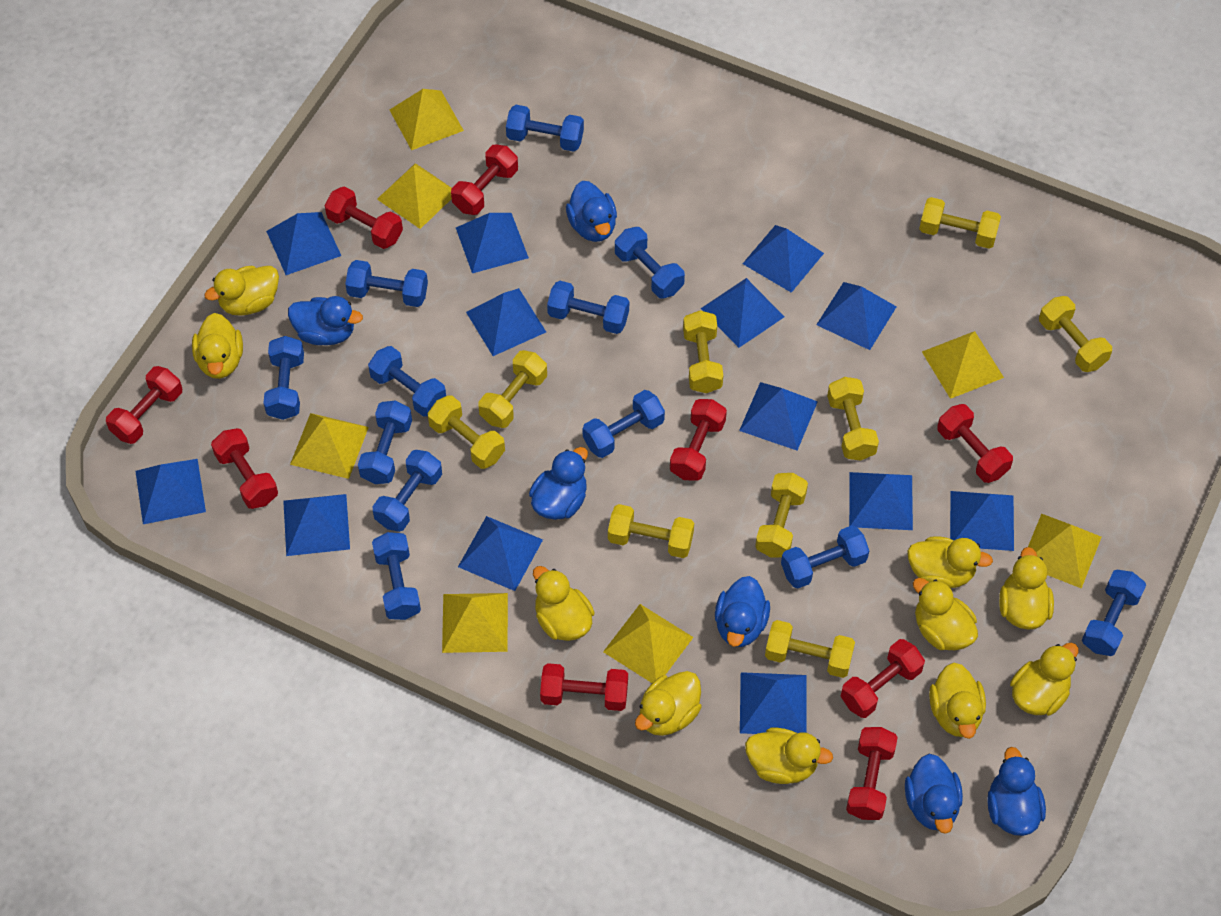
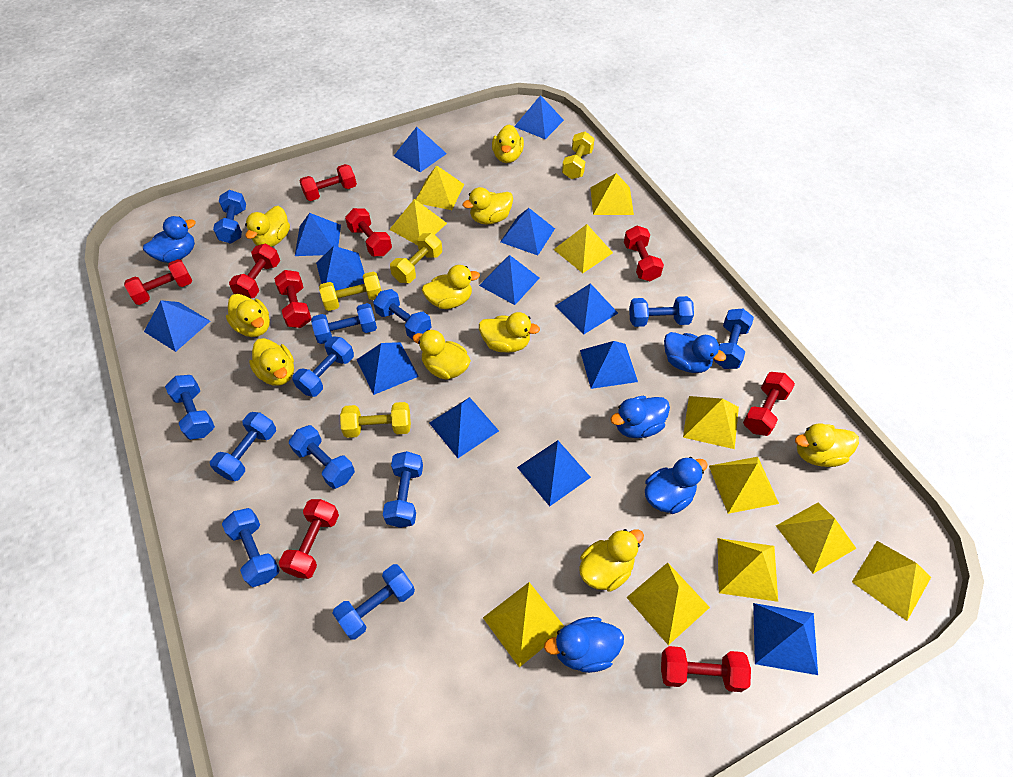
blue duck: [288,296,363,345] [529,447,588,520] [566,181,617,242] [715,576,770,647] [905,754,963,834] [987,747,1046,836] = 6 -> [143,216,196,263] [544,617,624,673] [611,396,670,438] [645,457,708,514] [664,332,726,373] = 5
yellow dumbbell: [428,395,505,469] [479,350,547,428] [608,504,694,558] [683,310,723,393] [755,473,808,557] [765,620,855,678] [827,377,879,461] [919,197,1001,249] [1039,296,1112,372] = 9 -> [319,272,381,311] [340,402,411,438] [390,233,442,283] [562,132,595,179] = 4
yellow pyramid: [290,413,369,479] [377,163,452,229] [390,89,464,150] [442,593,508,653] [603,604,694,683] [922,331,1004,399] [1028,514,1102,588] = 7 -> [389,199,447,245] [416,165,464,210] [483,582,564,667] [553,224,613,273] [590,173,634,215] [626,562,710,645] [683,396,739,449] [709,457,779,514] [718,538,778,602] [776,503,857,574] [852,541,931,621] = 11

